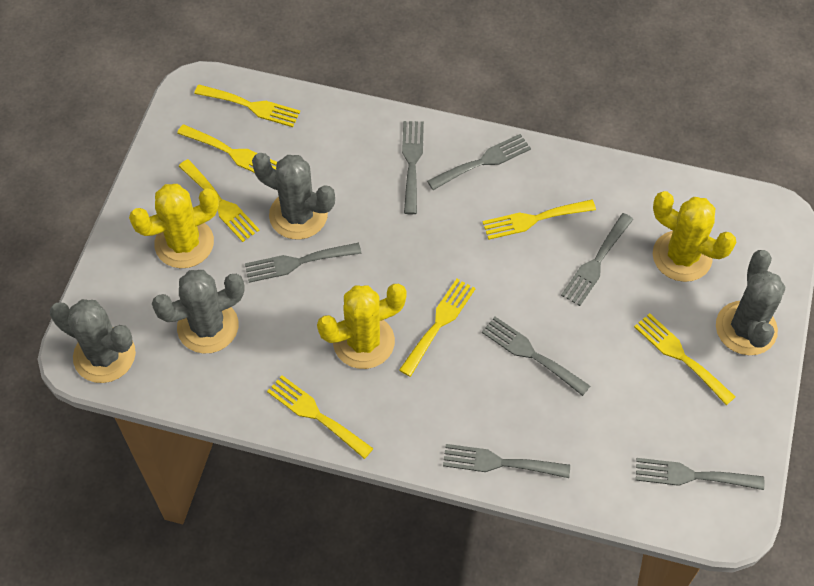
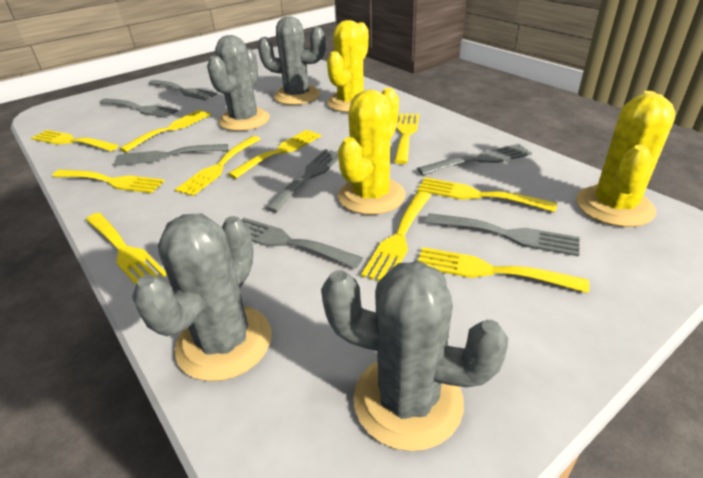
yellow fork: [177,124,277,173] [179,159,260,242] [194,84,300,127] [267,375,374,459] [399,279,476,377] [482,200,596,240] [634,313,736,405] = 7 -> [31,130,118,151] [52,169,165,193] [86,213,167,285] [119,110,211,152] [175,136,261,196] [228,130,321,179] [361,191,431,281] [394,113,419,164] [418,177,557,212] [418,247,589,293] = 10

